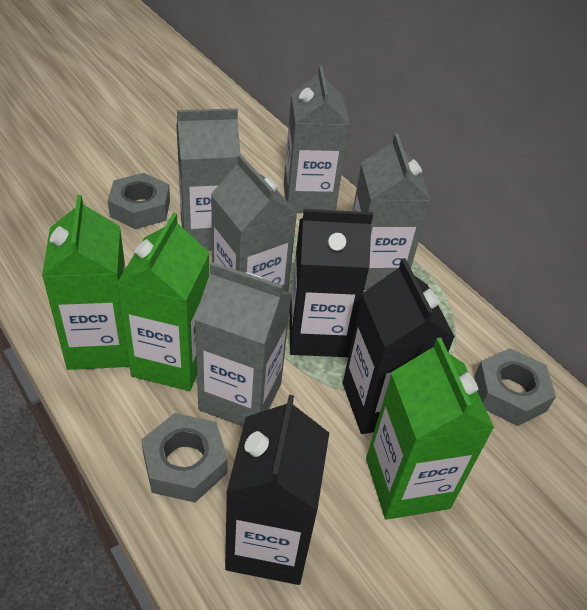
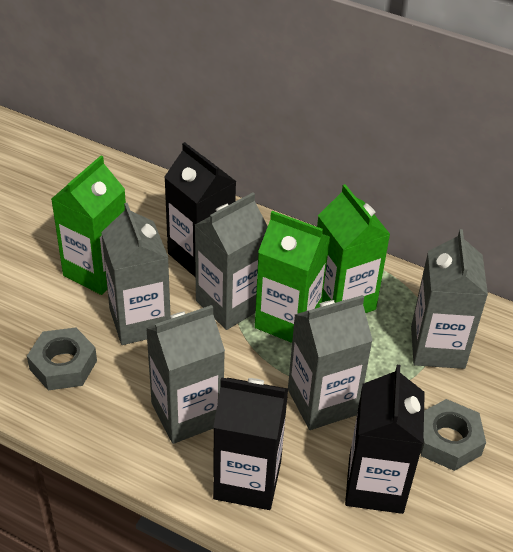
grey nut: [108,173,170,229] [141,413,228,502] [474,348,556,426] = 3 -> [27,327,97,390] [420,399,486,471] = 2

